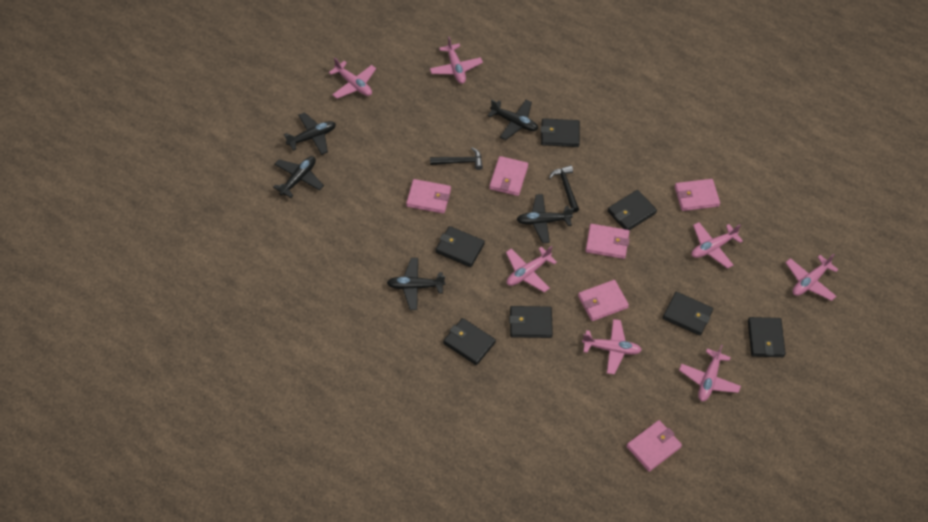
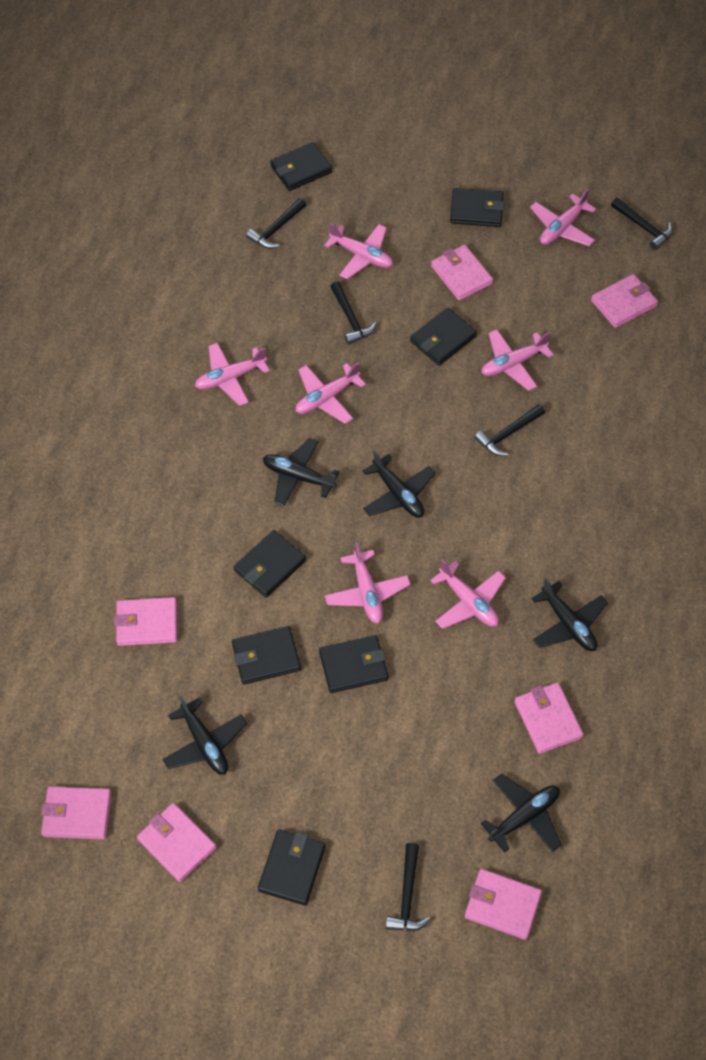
black hammer: [430,147,483,170] [549,165,579,213] = 2 -> [246,198,306,249] [330,281,377,344] [386,843,430,931] [474,404,545,456] [611,198,673,250] = 5
pink wallet: [406,179,451,214] [489,156,528,196] [578,280,629,321] [586,224,629,259] [626,420,682,472] [675,179,720,211] = 6 -> [41,786,111,839] [114,597,177,646] [137,803,216,882] [431,245,493,301] [465,869,542,940] [514,682,584,754] [591,274,658,328] = 7

